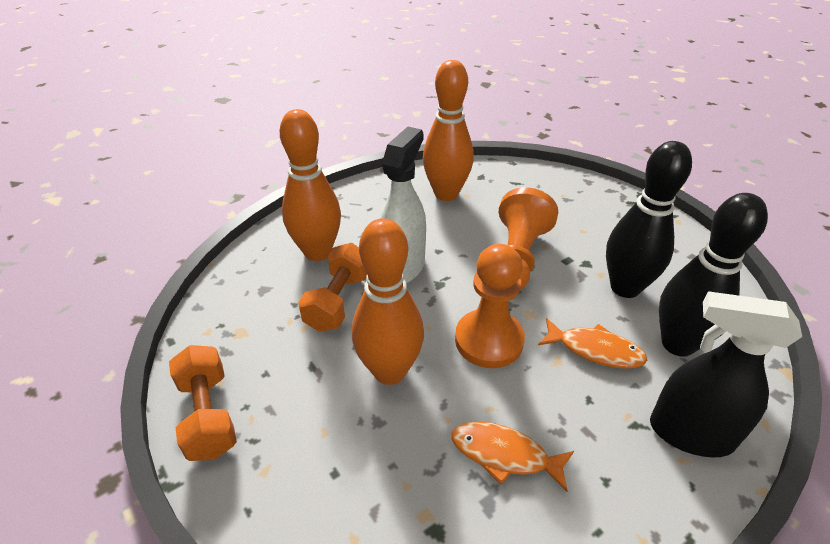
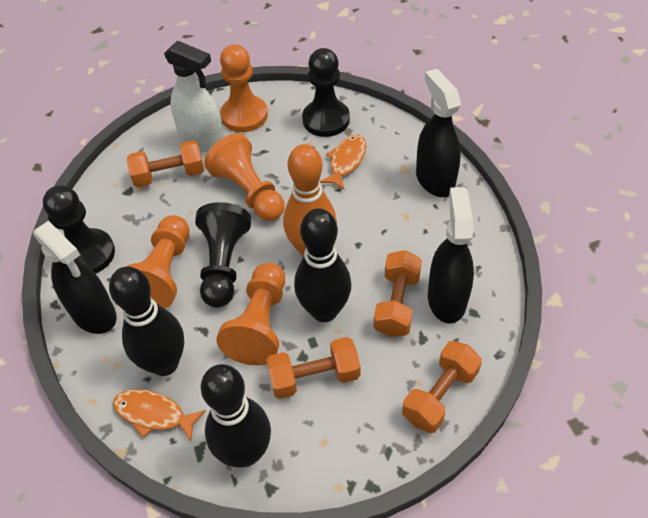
black bowling pin: [606,141,692,298] [659,193,768,357] = 2 -> [109,267,184,376] [201,364,271,467] [294,208,351,322] = 3
black pawn: none = 0 -> [43,185,115,274] [195,202,251,308] [302,48,350,137] = 3
black spray bottle: [650,291,802,457] = 1 -> [33,221,117,334] [416,69,461,197] [428,187,474,323] = 3
orange bowling pin: [280,109,341,261] [352,218,424,385] [423,60,474,201] = 3 -> [283,144,337,257] = 1
orange dumbbell: [169,345,237,461] [298,243,367,332] = 2 -> [127,140,204,187] [266,337,361,399] [374,250,422,337] [402,341,482,433] = 4
orange pawn: [455,244,525,368] [499,187,558,290] = 2 -> [126,215,190,308] [204,133,285,221] [216,263,285,365] [220,44,268,132] = 4

